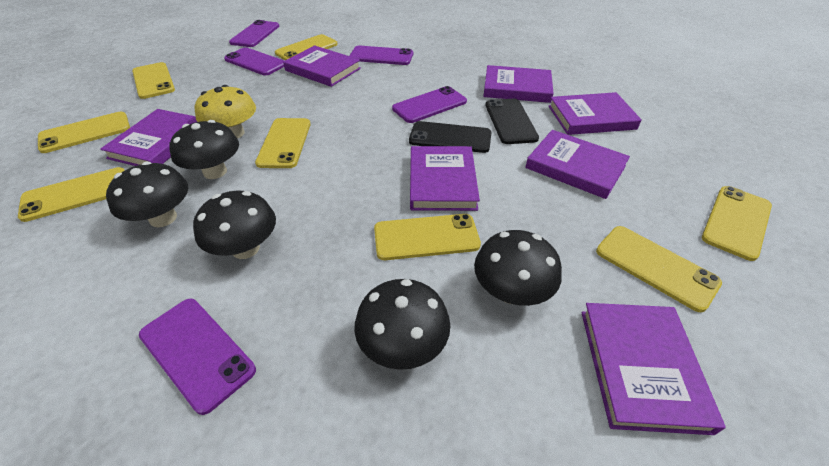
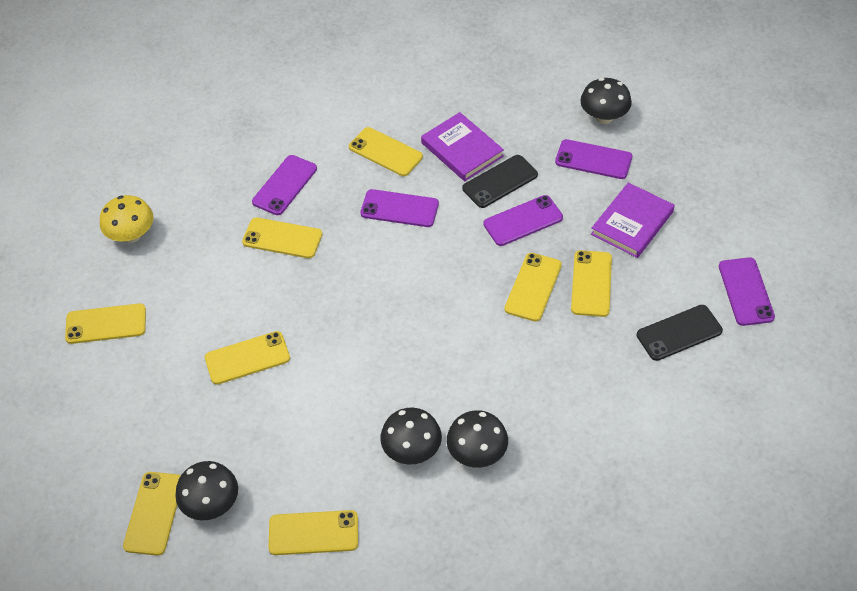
black mushroom: [106,161,188,227] [169,120,239,179] [193,191,276,259] [354,279,450,370] [474,230,562,306] = 5 -> [175,461,238,520] [380,408,442,465] [447,410,508,468] [580,78,632,124] = 4
purple book: [100,109,197,166] [283,45,361,87] [410,146,480,211] [483,65,554,103] [525,130,630,199] [548,92,642,135] [581,303,726,435] = 7 -> [421,112,504,181] [591,182,675,258] = 2

